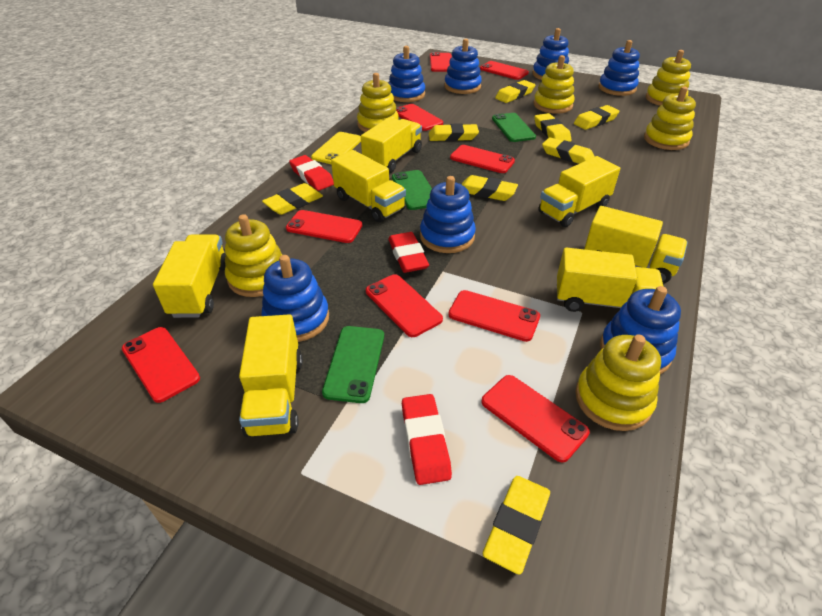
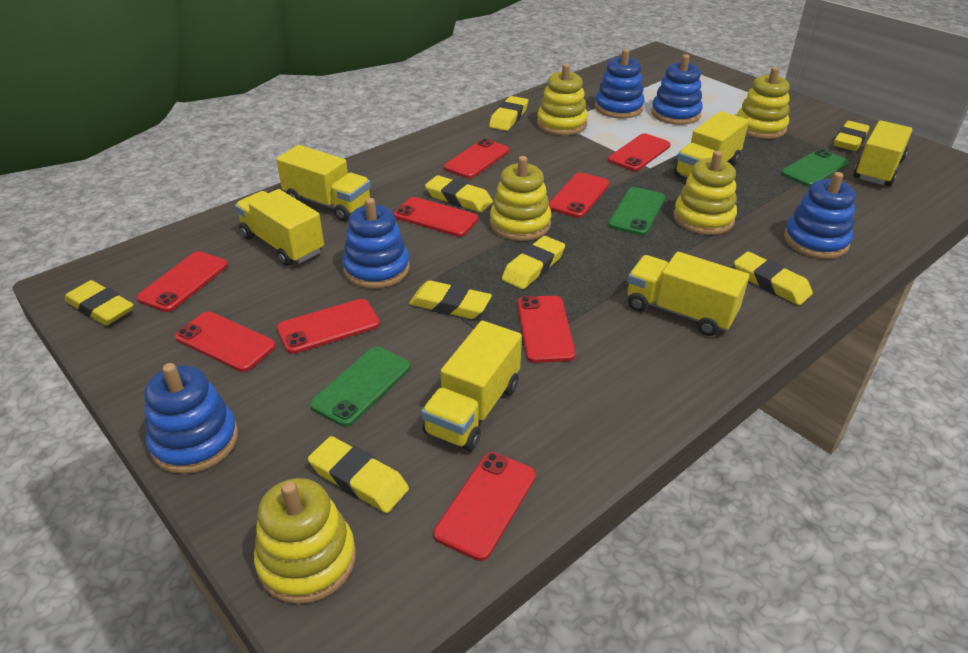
blue stacking toy: [261,255,329,342] [389,46,425,102] [420,176,476,253] [444,39,482,94] [532,28,569,80] [599,40,640,96] [600,286,681,374] = 7 -> [144,363,238,474] [342,198,410,289] [595,49,645,118] [651,54,703,125] [784,172,856,259] = 5
red eraser: [289,155,334,191] [388,232,429,273] [402,394,452,485] = 3 -> none = 0
yellow phone: [311,132,361,164] = 1 -> none = 0
yellow stacking toy: [225,214,282,297] [357,73,399,132] [534,55,575,114] [575,334,661,431] [644,87,696,150] [646,50,691,106] = 6 -> [254,478,356,604] [490,156,551,241] [537,64,588,135] [673,151,737,235] [737,67,790,139] = 5
yellow truck: [153,234,226,318] [239,314,303,437] [331,150,406,222] [361,117,422,173] [538,156,620,227] [557,248,664,312] [584,206,688,283] = 7 -> [235,189,324,266] [276,145,371,221] [421,321,522,451] [627,252,749,336] [674,111,749,178] [853,120,913,186] = 6

